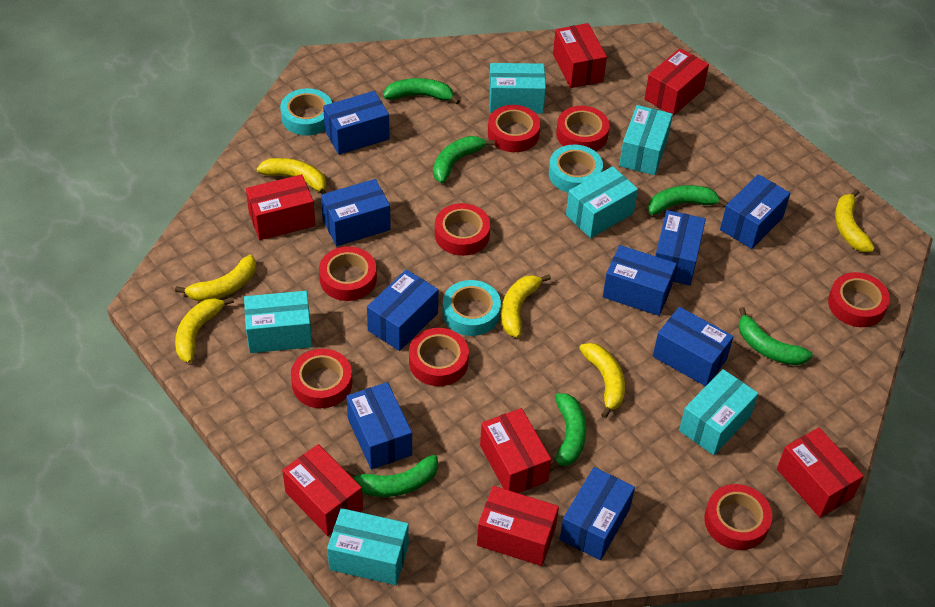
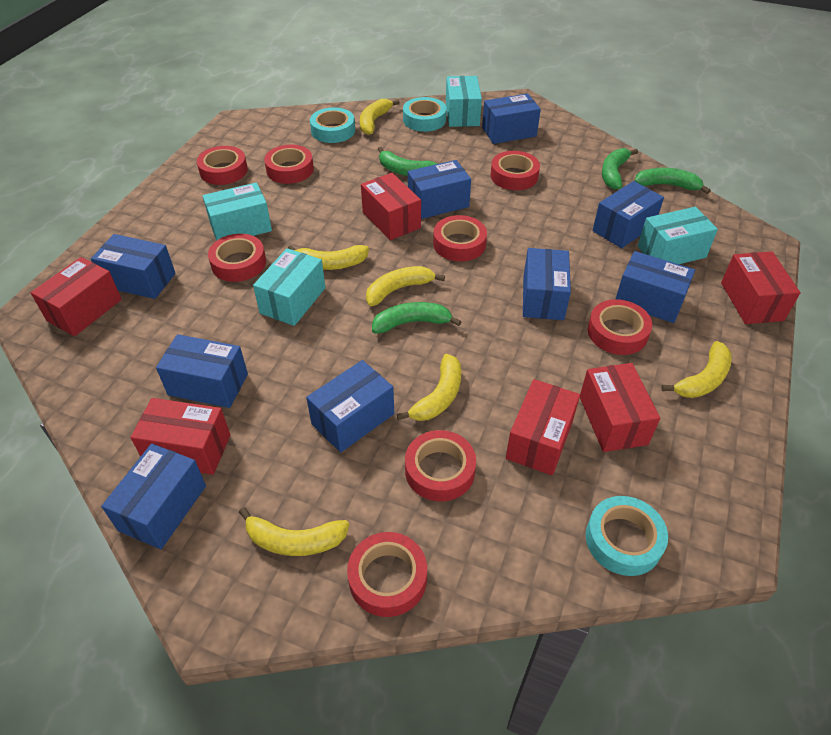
green banana: [346,455,438,497] [383,78,460,104] [433,136,495,183] [550,393,587,472] [648,185,728,215] [738,307,813,365] = 6 -> [372,302,462,334] [378,147,437,176] [602,148,638,190] [635,168,711,194] = 4
red box: [246,174,315,240] [282,444,363,536] [477,486,559,566] [480,408,551,493] [553,23,607,88] [644,48,709,116] [777,427,864,518] = 7 -> [31,257,122,336] [130,398,230,475] [361,173,421,240] [506,379,580,476] [580,363,660,452] [721,251,801,324] = 6
turquoise box: [244,291,312,353] [327,508,409,585] [489,63,546,113] [566,166,638,238] [619,105,673,175] [679,369,759,455] = 6 -> [203,182,272,241] [253,248,325,326] [446,76,482,127] [638,207,718,264] = 4

